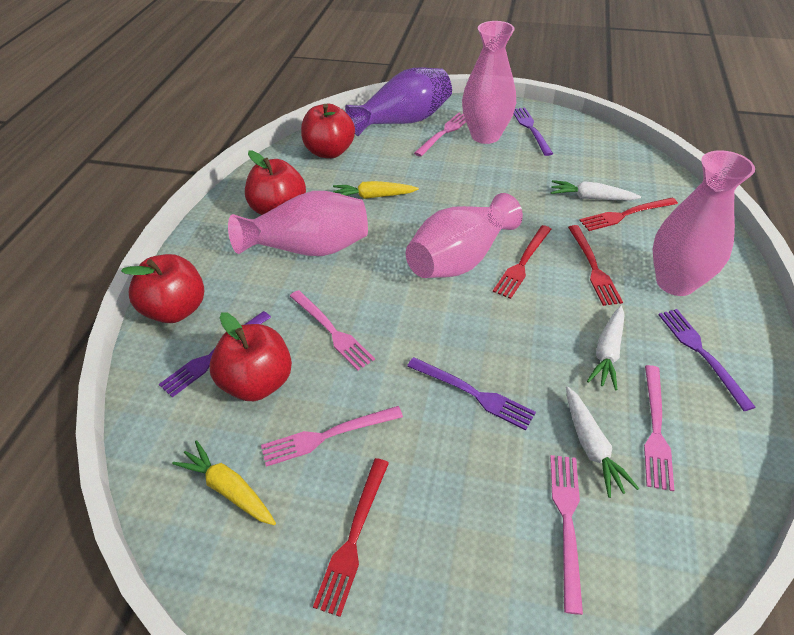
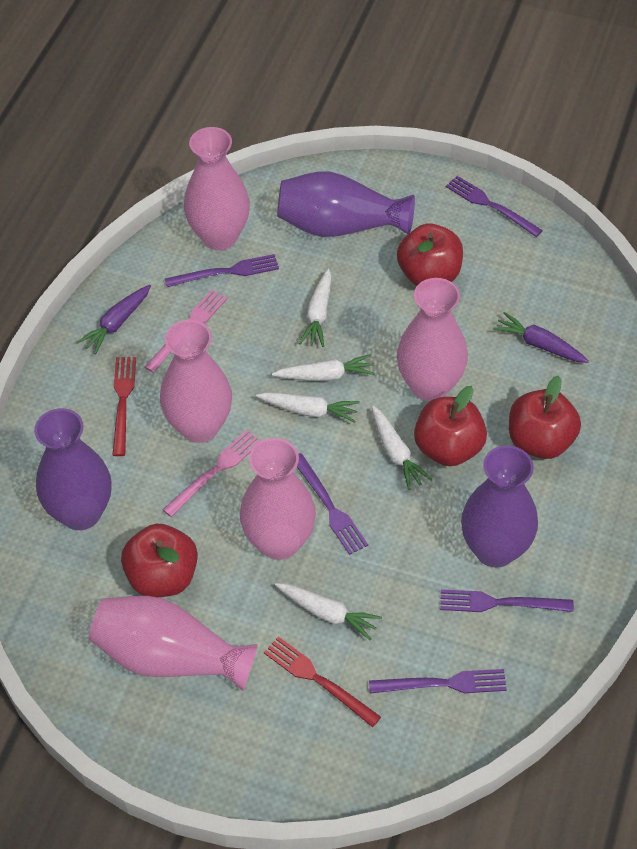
pink fork: [261,406,403,467] [290,290,375,371] [414,113,466,157] [550,455,583,615] [644,365,674,491] = 5 -> [145,290,228,373] [163,430,261,517] = 2
pink vase: [228,191,368,256] [406,193,523,278] [462,21,516,144] [653,150,755,296] = 4 -> [89,596,258,691] [160,320,232,443] [184,127,250,250] [240,438,316,560] [397,278,468,401] = 5
purple carrot: none = 0 -> [76,285,151,354] [493,312,589,363] = 2
purple fork: [159,311,271,397] [407,357,536,430] [514,107,553,156] [658,309,755,411] = 4 -> [165,254,279,287] [297,453,368,555] [369,669,507,694] [440,589,574,612] [446,176,543,237] = 5
purple vase: [345,68,452,136] = 1 -> [34,408,111,530] [277,172,415,237] [461,445,538,568] = 3
red fork: [313,458,389,617] [493,225,552,299] [568,225,623,306] [579,198,678,231] = 4 -> [113,357,136,456] [264,637,381,727] = 2
white carrot: [551,180,641,200] [566,386,639,498] [587,305,625,390] = 3 -> [256,392,360,423] [272,354,375,381] [275,583,382,640] [299,269,331,347] [372,406,432,490] = 5
yellow carrot: [172,440,276,525] [333,181,419,199] = 2 -> none = 0

